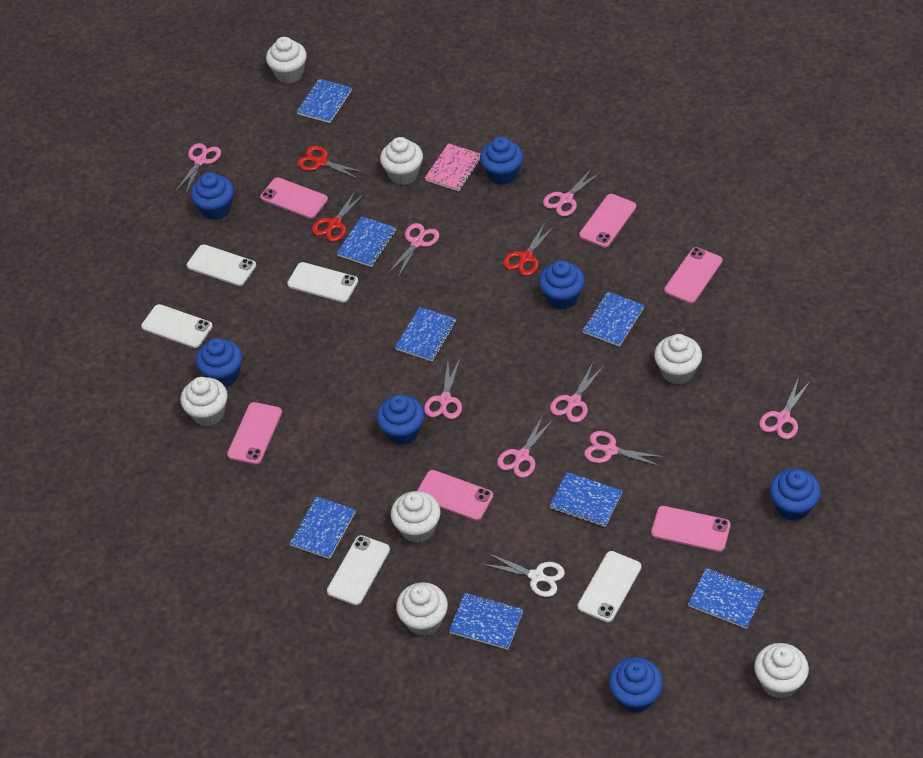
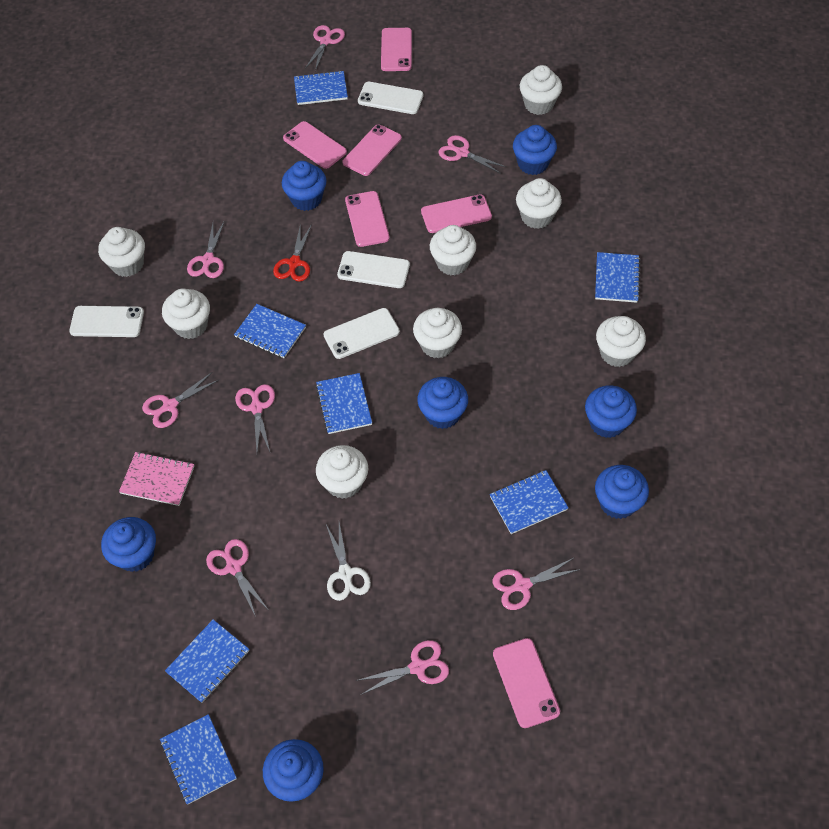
blue notebook: [289,496,356,559] [296,79,352,123] [336,216,396,267] [395,307,456,361] [449,593,523,650] [550,472,622,527] [582,291,645,347] [688,568,764,629] = 8 -> [160,714,237,804] [165,619,249,703] [234,304,306,358] [294,70,348,105] [316,373,372,434] [489,470,568,534] [595,252,640,303] = 7
red scissors: [297,146,364,179] [312,190,365,242] [503,223,554,276] = 3 -> [273,223,312,282] = 1
white cupcake: [180,377,228,426] [266,37,307,84] [380,137,423,185] [391,491,440,543] [396,582,448,636] [654,334,702,384] [754,643,809,699] = 7 -> [98,227,145,277] [162,288,210,339] [316,445,368,499] [413,308,462,359] [430,225,476,275] [516,178,562,229] [520,65,562,115] [596,316,646,367] = 8
white phone: [141,304,213,348] [187,244,256,286] [287,262,358,303] [327,535,390,605] [578,551,641,623] = 5 -> [69,306,144,337] [324,308,400,359] [337,251,410,288] [358,82,423,114] = 4

